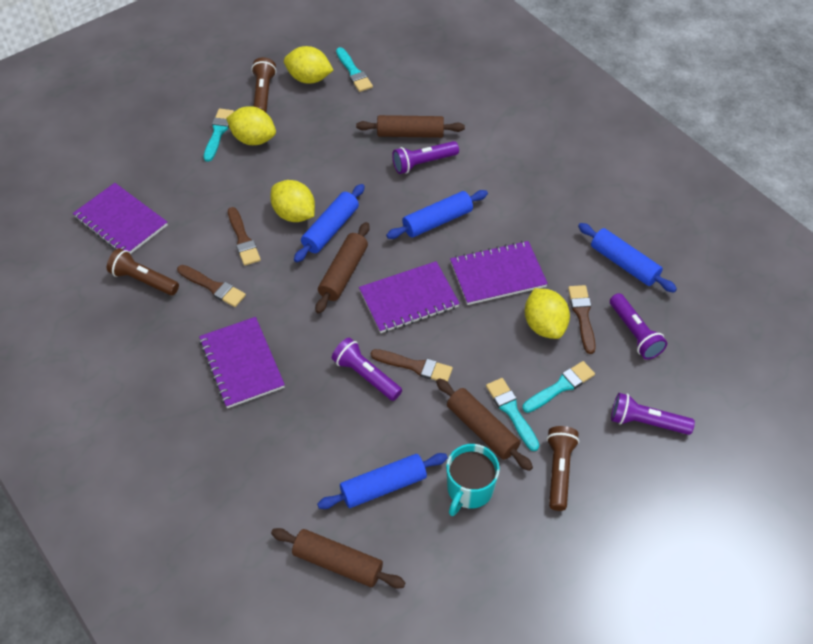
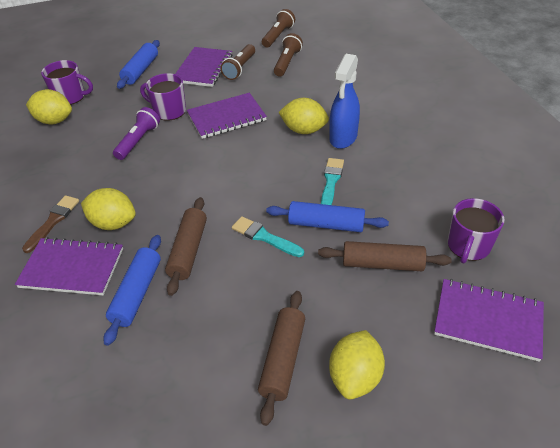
blue rolling pin: [294,184,365,263] [317,453,448,509] [386,190,488,239] [578,223,677,293] = 4 -> [103,235,161,346] [117,40,160,89] [266,201,389,232] = 3
blue spray bottle: none = 0 -> [329,54,360,149] = 1
brown brush: [177,265,246,307] [228,207,261,266] [371,349,453,382] [568,285,596,354] = 4 -> [22,195,79,253] = 1
brown rolling pin: [271,528,405,589] [315,222,370,314] [356,115,465,138] [436,378,533,471] = 4 -> [165,197,207,296] [258,291,305,426] [318,241,452,271] = 3
purple flashlight: [332,338,402,401] [392,141,459,174] [610,293,667,360] [611,393,695,435] = 4 -> [113,107,160,160] = 1
purple mug: none = 0 -> [41,60,93,105] [140,73,186,121] [447,198,504,263] = 3
turquoise brush: [204,109,234,162] [336,47,373,92] [486,378,540,451] [522,361,595,413] = 4 -> [232,216,304,257] [321,158,344,205] = 2
turquoise mug: [446,444,500,516] = 1 -> none = 0

